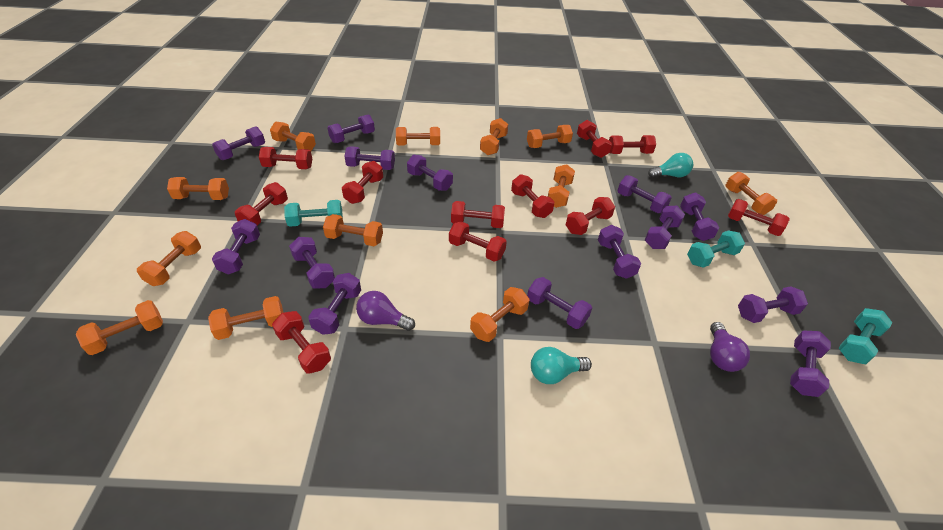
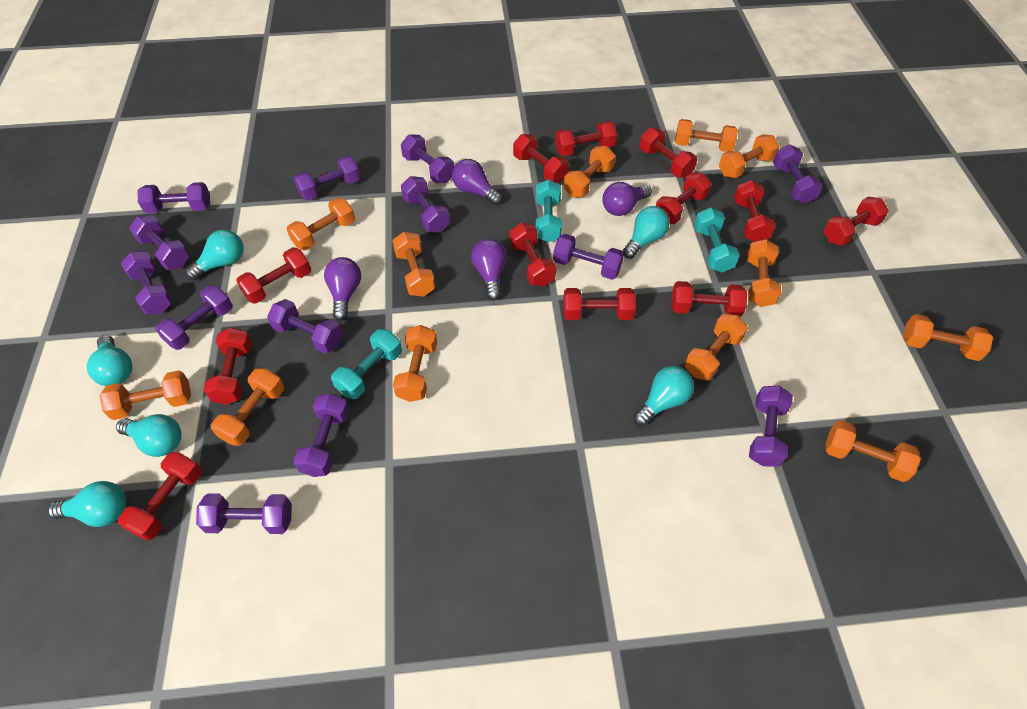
purple dumbbell: [212,126,265,160] [212,219,260,274] [289,237,335,289] [308,273,361,335] [327,115,375,143] [344,146,395,170] [407,155,453,191] [527,277,592,329] [598,225,641,279] [617,175,672,213] [645,206,685,249] [680,193,719,241] [738,286,808,323] [790,331,831,397] = 14 -> [121,252,172,314] [129,215,190,270] [137,182,210,213] [155,285,233,350] [196,493,292,534] [267,299,343,354] [293,393,350,477] [294,156,361,200] [401,134,454,183] [401,176,450,233] [553,234,624,280] [749,386,793,467] [773,145,823,203] = 13
purple light bulb: [356,291,415,331] [710,322,750,372] = 2 -> [324,257,361,320] [452,159,502,205] [471,239,507,300] [602,182,652,216] = 4
red dumbbell: [235,182,288,225] [259,147,312,169] [272,311,331,374] [342,161,383,204] [449,221,507,261] [451,201,505,228] [511,174,554,218] [566,197,615,235] [577,120,612,158] [609,135,656,154] [728,199,790,236] = 11 -> [118,452,202,540] [204,327,252,405] [236,247,311,304] [510,223,556,287] [513,134,569,183] [555,121,617,156] [563,288,636,320] [639,127,697,178] [656,173,711,224] [671,281,747,317] [734,180,775,242] [823,197,889,246] = 12
turquoise light bulb: [531,347,592,384] [648,153,693,178] = 2 -> [48,481,126,527] [87,335,132,386] [116,414,181,457] [185,230,244,280] [623,206,670,259] [633,366,694,426] = 6

